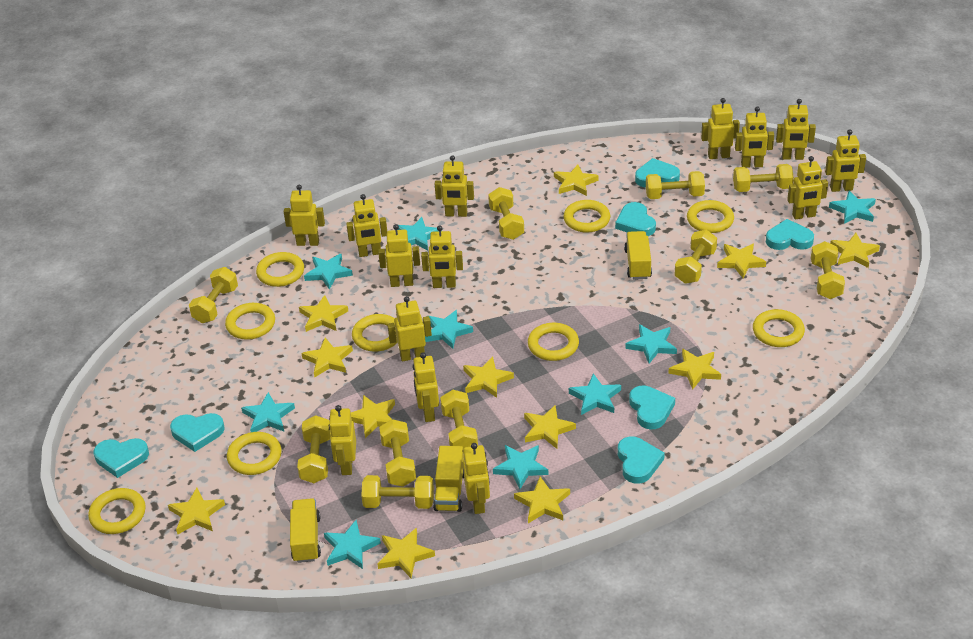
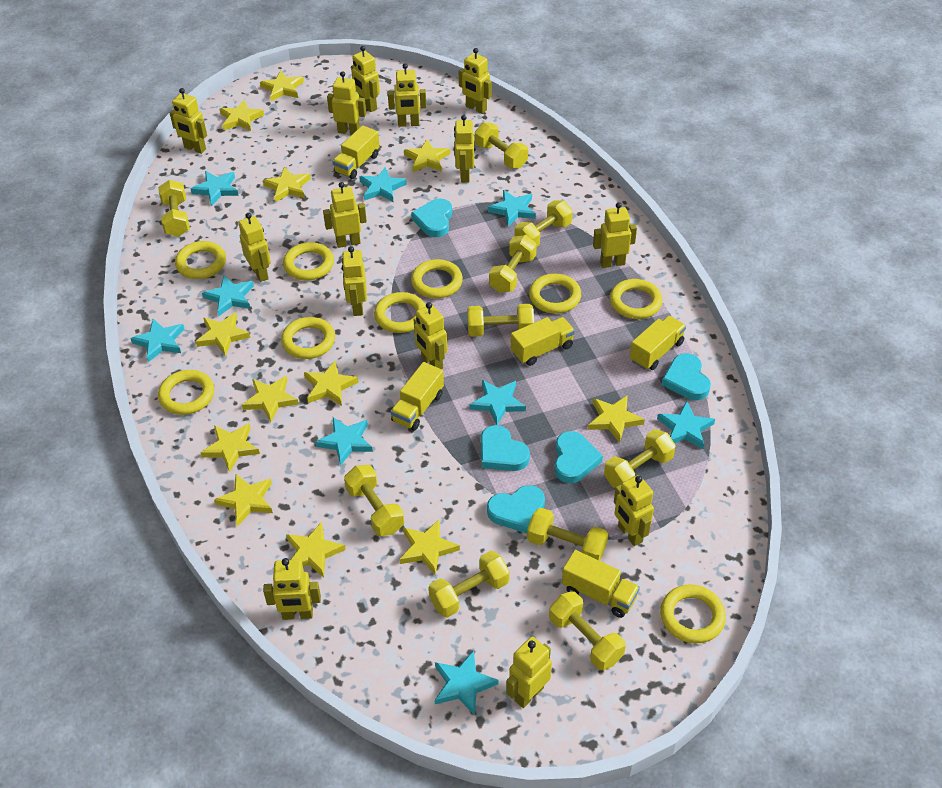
turquoise heart: [93,438,149,478] [170,413,225,452] [615,202,656,236] [618,436,665,484] [629,385,675,430] [635,158,680,187] [766,219,814,250] = 7 -> [411,198,452,237] [481,425,530,471] [487,485,545,533] [554,431,603,483] [662,353,711,400] = 5
yellow truck: [290,498,321,563] [433,446,464,512] [624,231,652,279] = 3 -> [332,125,380,179] [390,362,444,431] [511,317,575,366] [562,550,640,618] [630,316,686,370] = 5

